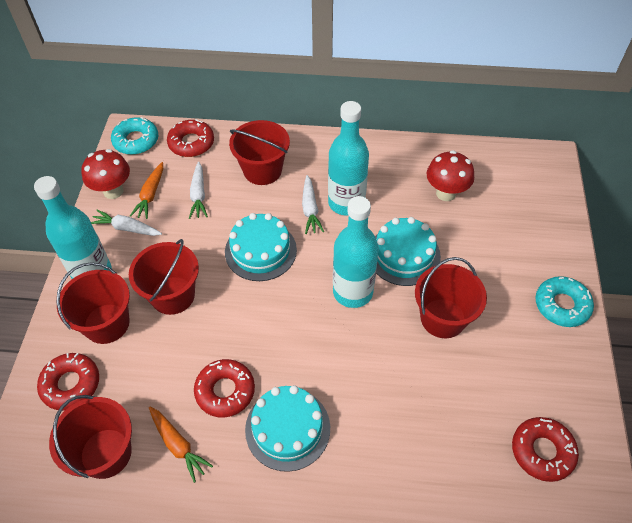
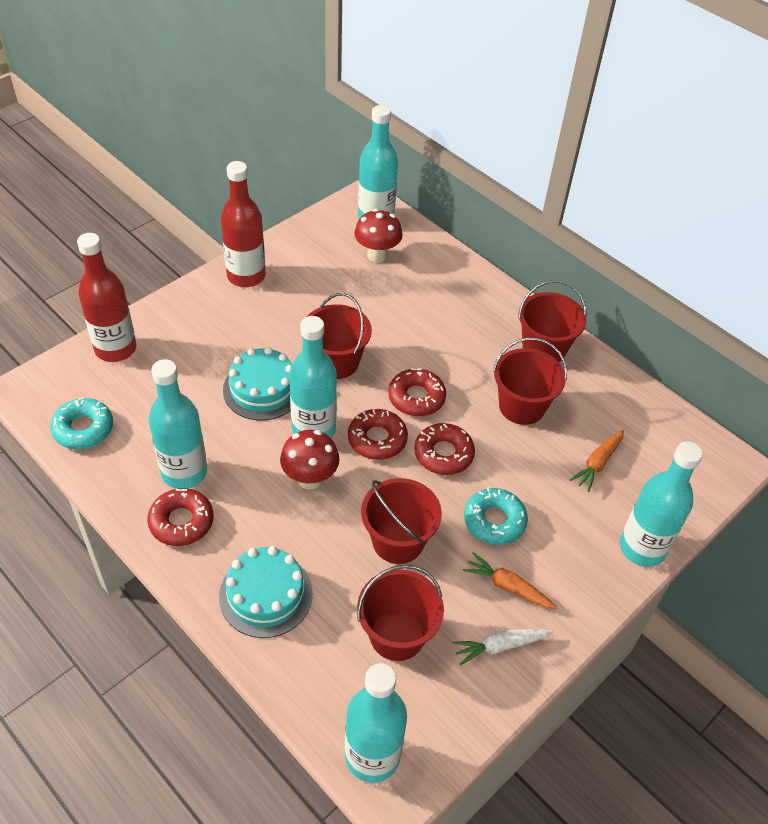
red bottle: none = 0 -> [77,233,136,362] [221,161,266,287] = 2
turquoise bottle: [34,176,112,279] [328,101,369,215] [333,196,379,308] = 3 -> [149,359,207,489] [289,316,337,438] [345,663,407,783] [358,105,398,219] [620,441,703,567] = 5
turquoise cake: [225,213,297,281] [245,385,330,472] [375,217,441,286] = 3 -> [219,546,313,638] [223,347,292,420] = 2
white carrot: [91,210,162,236] [189,162,208,219] [302,175,324,234] = 3 -> [452,629,553,666] = 1

